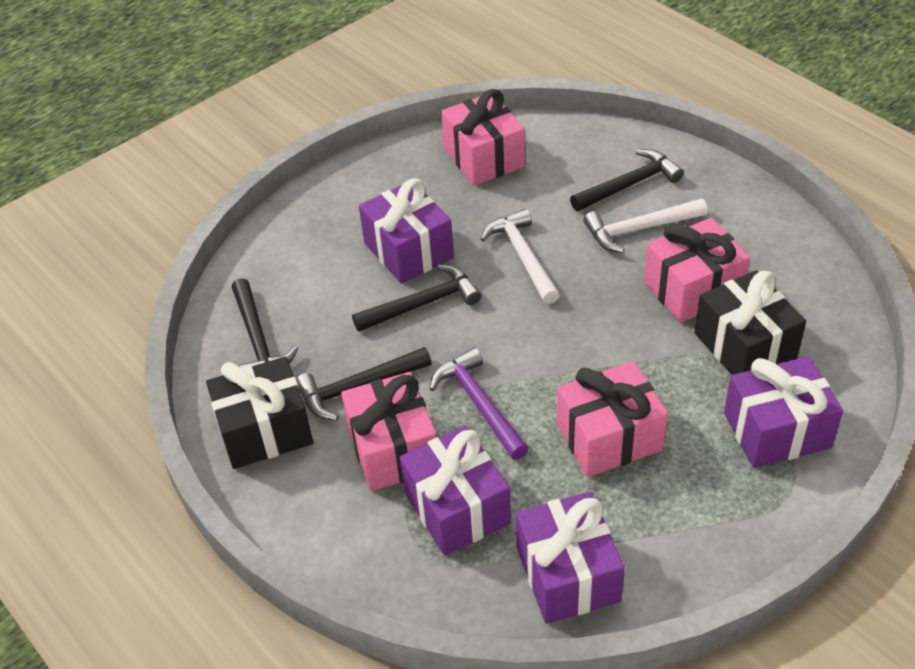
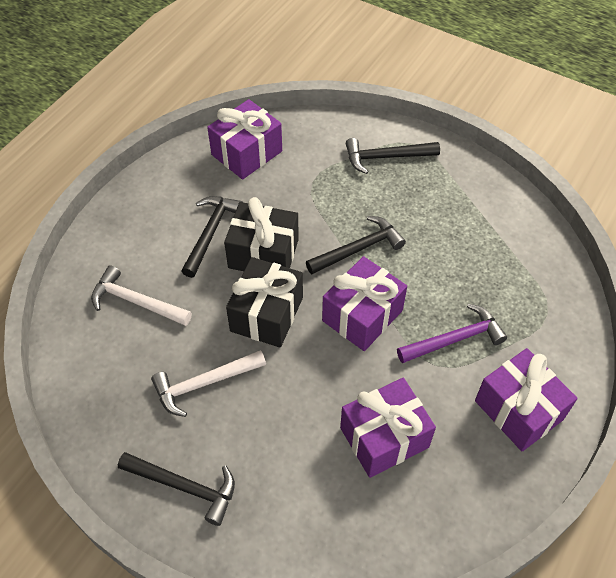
pink gift: [341,372,437,491] [441,89,525,186] [557,361,668,477] [644,218,750,323] = 4 -> none = 0

